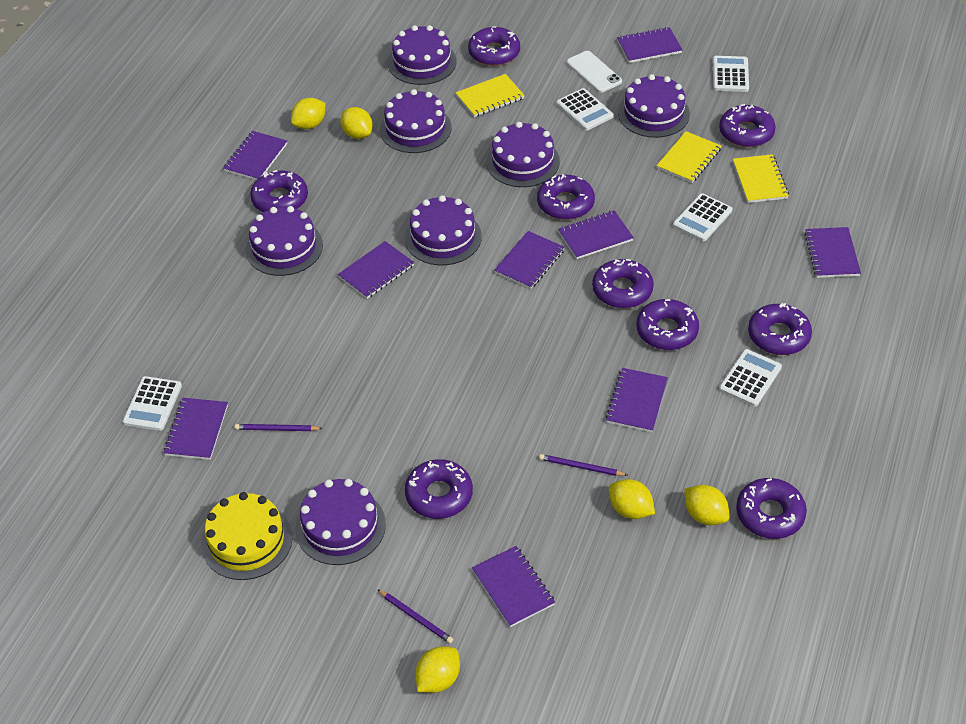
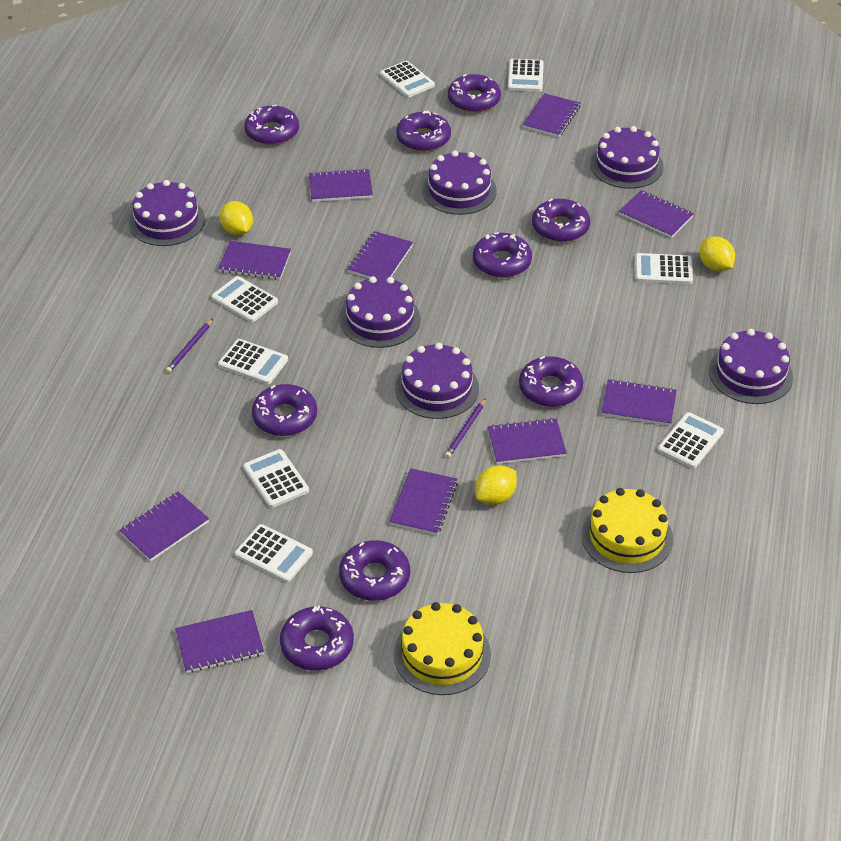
purple cake: [246,206,323,276] [295,479,386,565] [380,89,452,153] [388,25,457,85] [405,195,482,265] [486,122,560,187] [618,74,690,138] = 7 -> [129,180,205,246] [340,276,421,348] [395,343,479,419] [422,151,497,215] [590,126,664,189] [709,329,793,404] = 6
purple notebook: [164,398,228,460] [223,131,287,180] [338,241,414,299] [472,546,555,627] [494,231,565,289] [558,210,634,259] [606,368,668,432] [617,27,682,63] [804,227,861,278] = 9 -> [119,491,209,561] [175,610,264,673] [218,241,291,280] [309,168,373,202] [348,231,413,278] [389,468,458,535] [488,418,567,464] [523,93,580,137] [602,379,677,426] [619,190,694,238] = 10
purple pencil: [235,424,323,431] [377,589,453,644] [539,454,627,476] = 3 -> [166,319,213,373] [445,398,486,458] = 2
white calculator: [123,376,182,431] [556,88,614,131] [673,193,732,241] [713,56,749,92] [719,349,782,407] = 5 -> [211,276,278,322] [218,339,288,384] [235,524,313,583] [243,449,309,508] [380,61,435,98] [508,59,544,92] [635,253,693,284] [657,412,724,469] = 8
white phone: [567,51,622,93] = 1 -> none = 0
yellow cake: [201,492,292,580] = 1 -> [394,602,491,695] [581,488,673,573] = 2
yellow lemon: [291,98,326,129] [340,107,373,139] [415,647,460,693] [609,479,655,519] [684,485,729,525] = 5 -> [220,201,253,235] [475,465,517,505] [700,236,735,271] = 3
yellow notebook: [455,74,525,117] [656,131,721,183] [733,154,789,203] = 3 -> none = 0

